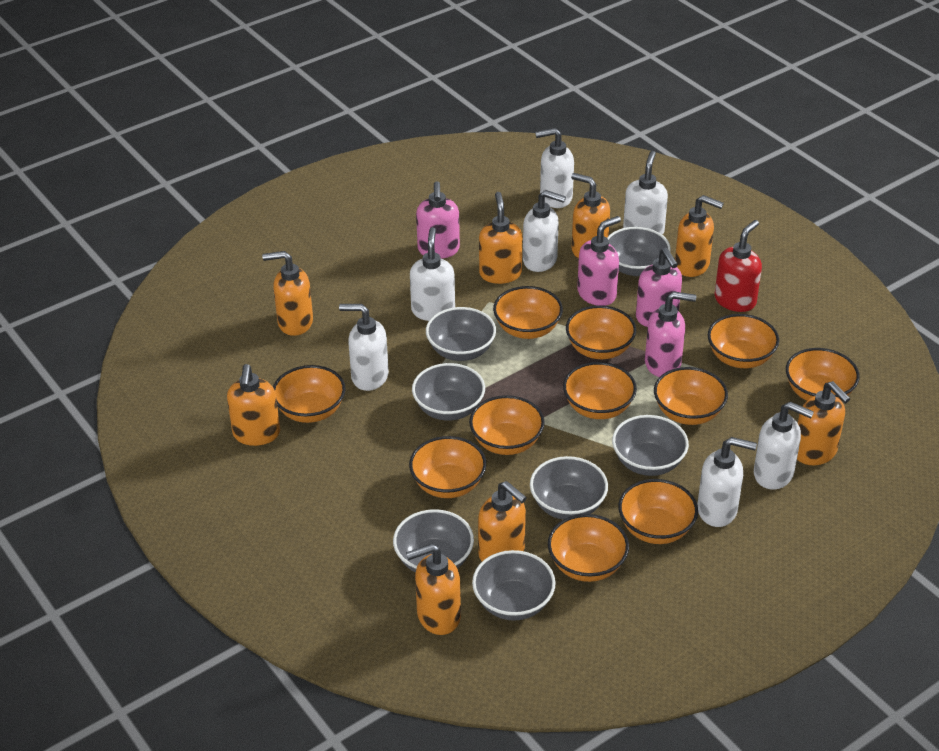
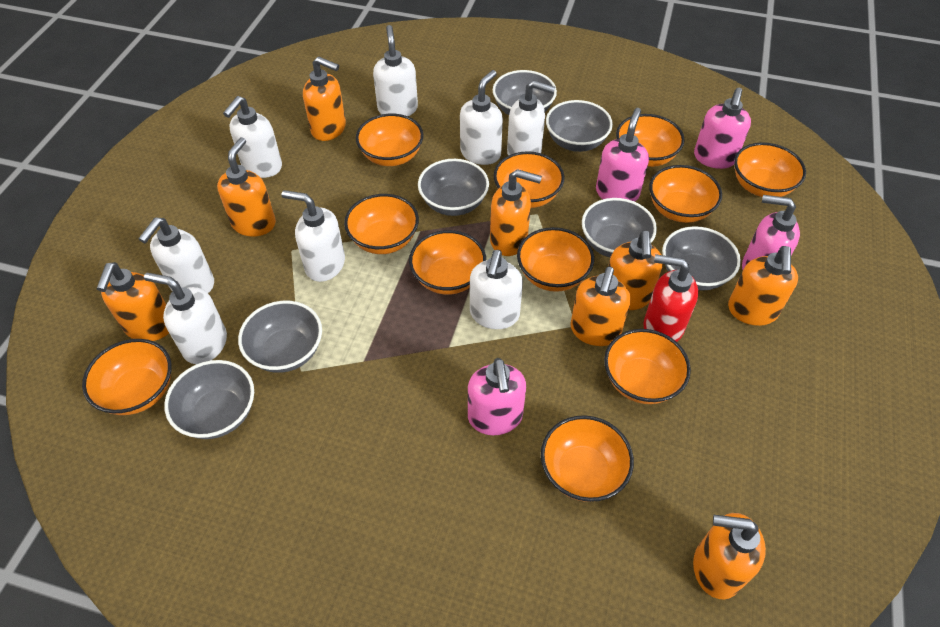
white soap dispenser: [339,304,389,391] [410,227,455,321] [523,190,566,272] [535,128,574,208] [623,151,668,235] [697,437,757,527] [754,402,814,490] = 7 -> [139,217,214,293] [144,273,227,364] [223,96,282,178] [282,190,345,282] [373,25,418,116] [460,70,503,165] [470,250,523,329] [507,80,555,156] = 8

